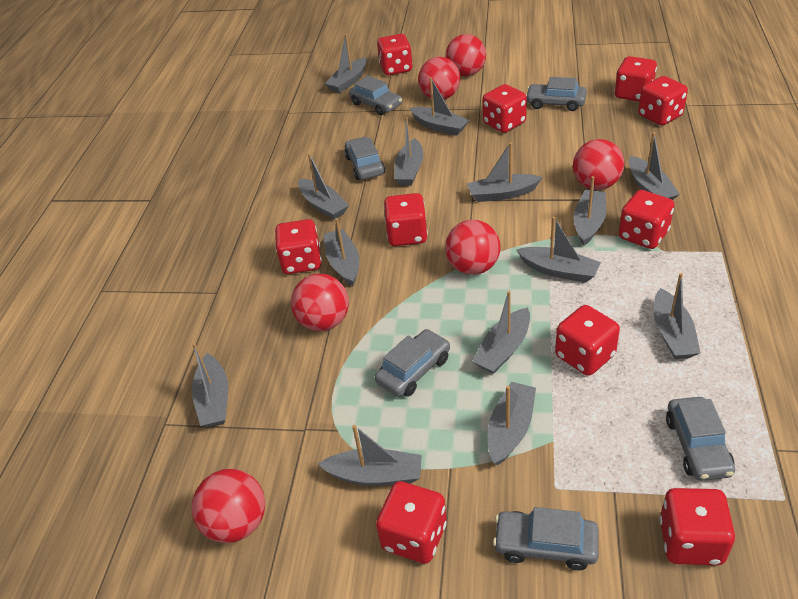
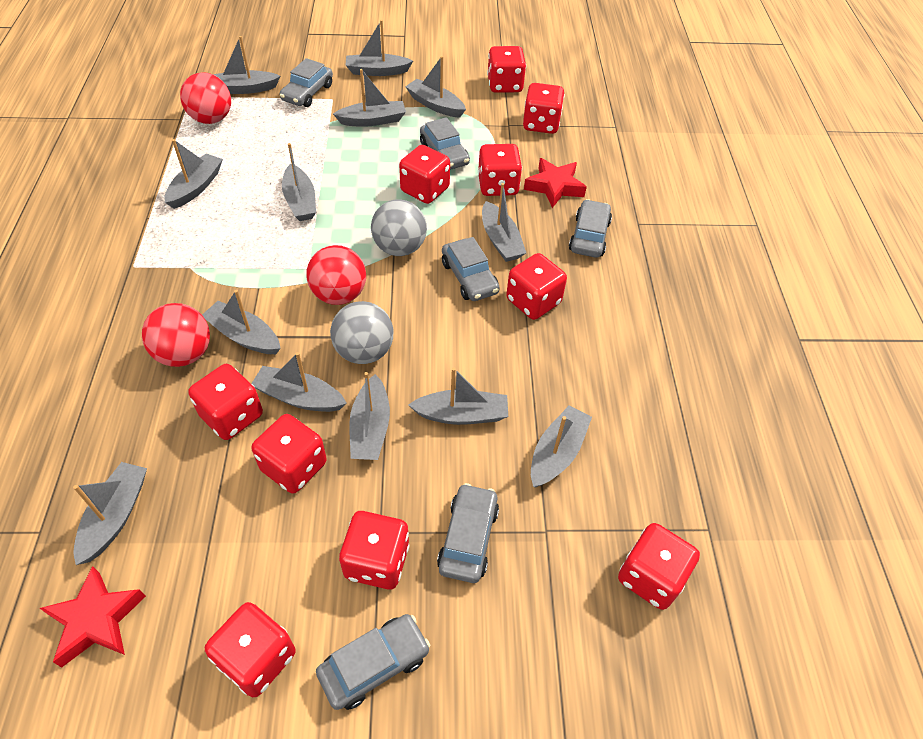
grey ball: none = 0 -> [330,301,394,364] [371,200,427,256] = 2
grey boat: [192,342,228,427] [298,153,349,220] [318,425,422,486] [323,218,359,286] [325,34,367,93] [394,117,423,186] [410,77,469,136] [467,142,543,202] [472,291,530,374] [488,382,536,465] [516,216,601,282] [573,176,606,246] [629,132,680,200] [654,273,701,359] = 14 -> [73,462,147,565] [165,139,223,209] [202,290,281,354] [213,36,280,94] [251,352,347,412] [282,143,316,221] [333,69,406,127] [345,20,413,76] [349,372,390,460] [405,56,466,118] [409,367,508,425] [482,183,526,262] [531,406,592,487] = 13
red ball: [192,469,265,543] [291,274,349,331] [418,57,460,100] [445,220,500,275] [446,34,486,76] [573,139,624,190] = 6 -> [142,303,210,367] [180,72,231,124] [307,245,366,305] = 3
red star: none = 0 -> [40,566,146,668] [524,158,587,208] = 2

